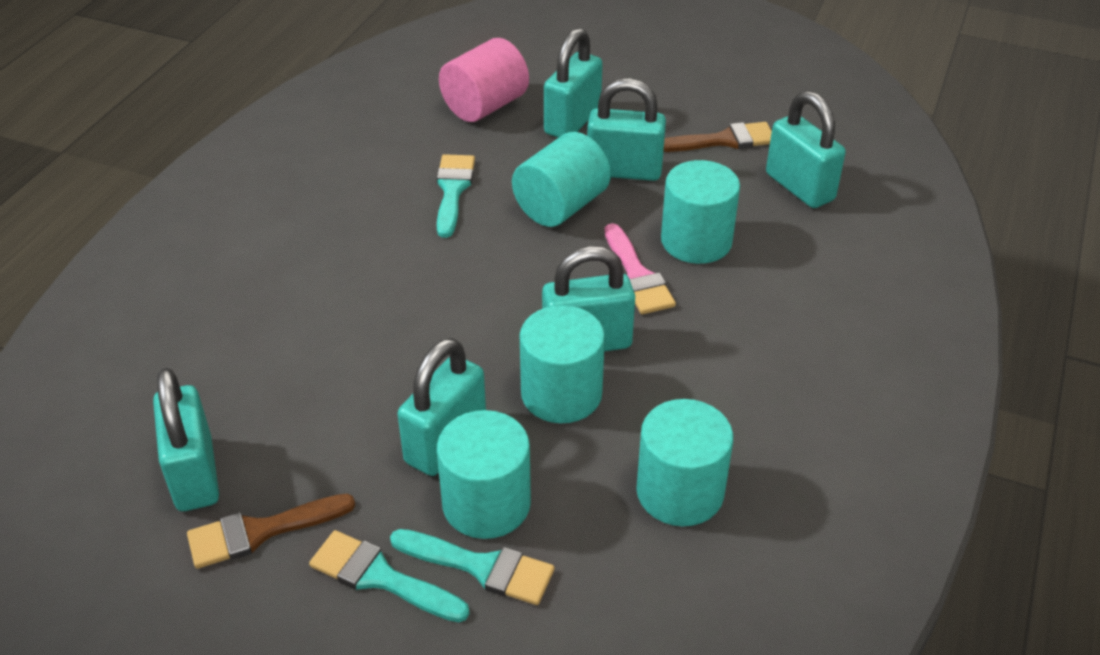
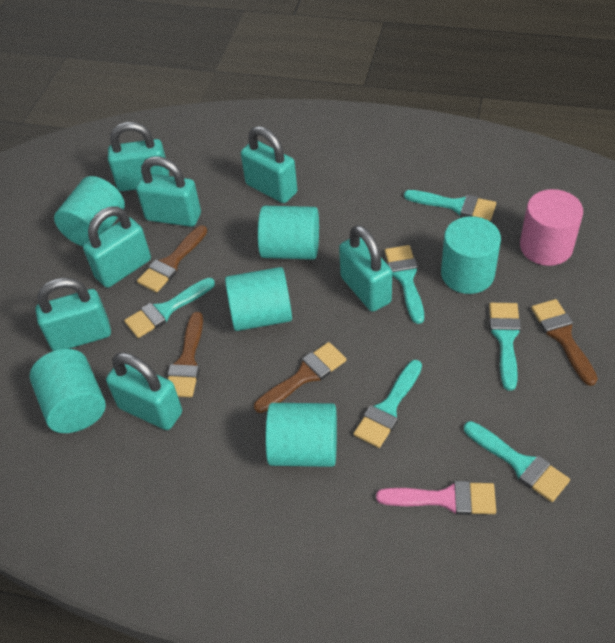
brown brush: [187,494,355,569] [664,122,772,152] = 2 -> [137,225,207,293] [168,312,203,397] [254,342,347,413] [531,299,598,386] = 4
turquoise brush: [309,530,469,622] [390,529,554,605] [436,154,475,238] = 3 -> [124,278,215,338] [353,360,422,448] [385,245,424,324] [404,190,496,221] [464,421,570,502] [489,303,521,391] = 6
turquoise cylinder: [437,410,531,539] [512,132,611,227] [520,305,605,423] [636,399,733,526] [661,160,740,264] = 5 -> [29,349,106,433] [54,176,125,246] [225,267,292,331] [258,206,319,260] [265,403,337,467] [441,216,501,294] = 6
turquoise padlock: [153,368,219,511] [397,338,486,476] [542,246,635,351] [544,28,603,138] [587,78,666,181] [766,91,846,208] = 6 -> [35,277,111,351] [83,206,151,288] [106,352,182,430] [108,122,169,191] [136,156,201,227] [241,126,297,203] [339,225,392,312] = 7

